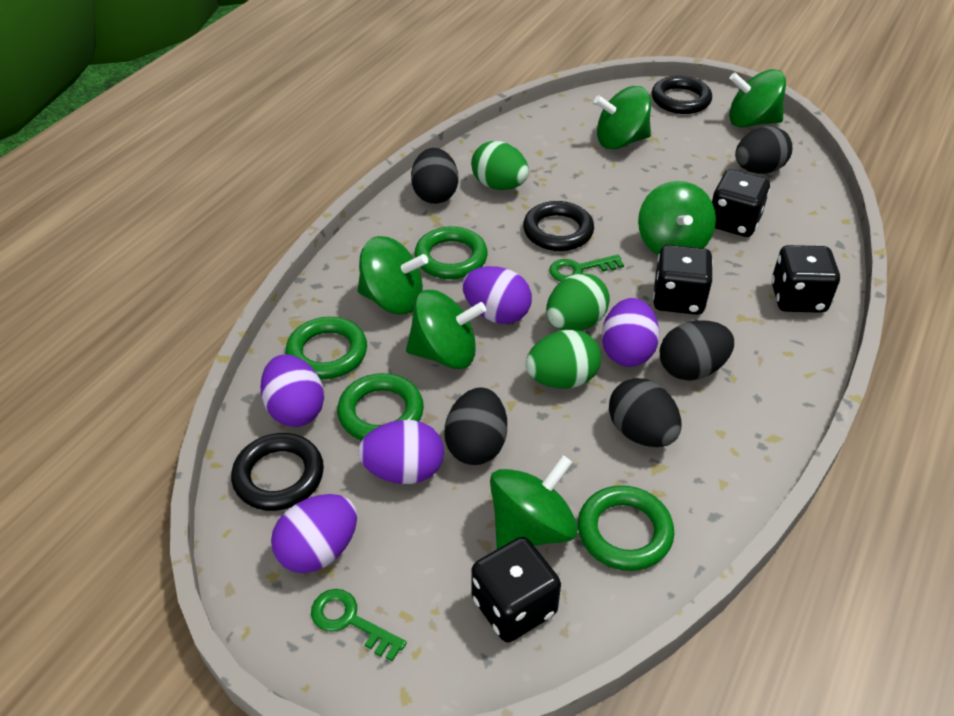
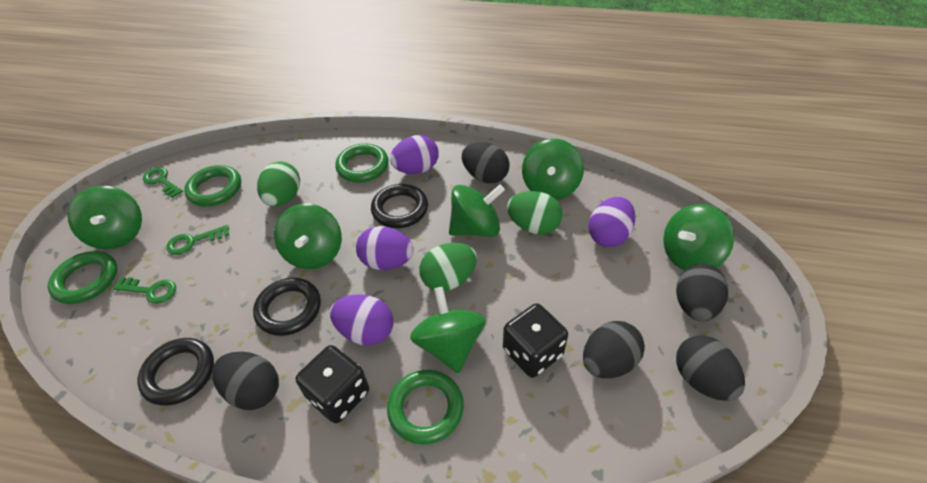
black dice: [471,537,561,643] [653,245,713,315] [712,169,770,237] [771,245,840,313] = 4 -> [296,345,369,423] [503,303,568,378] = 2
green key: [311,589,407,662] [549,255,624,281] = 2 -> [112,277,176,304] [143,167,183,198] [166,225,229,255] = 3
purple egg: [260,354,324,427] [271,494,357,573] [358,420,444,484] [462,266,532,324] [602,298,660,367] = 5 -> [330,294,394,345] [356,226,414,270] [390,135,439,174] [588,197,635,247] = 4

